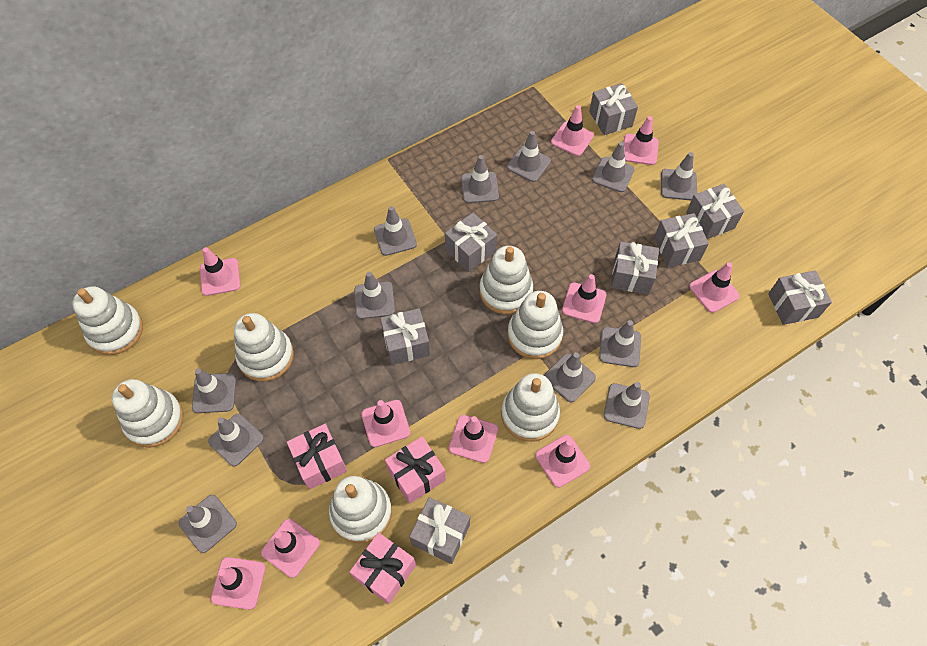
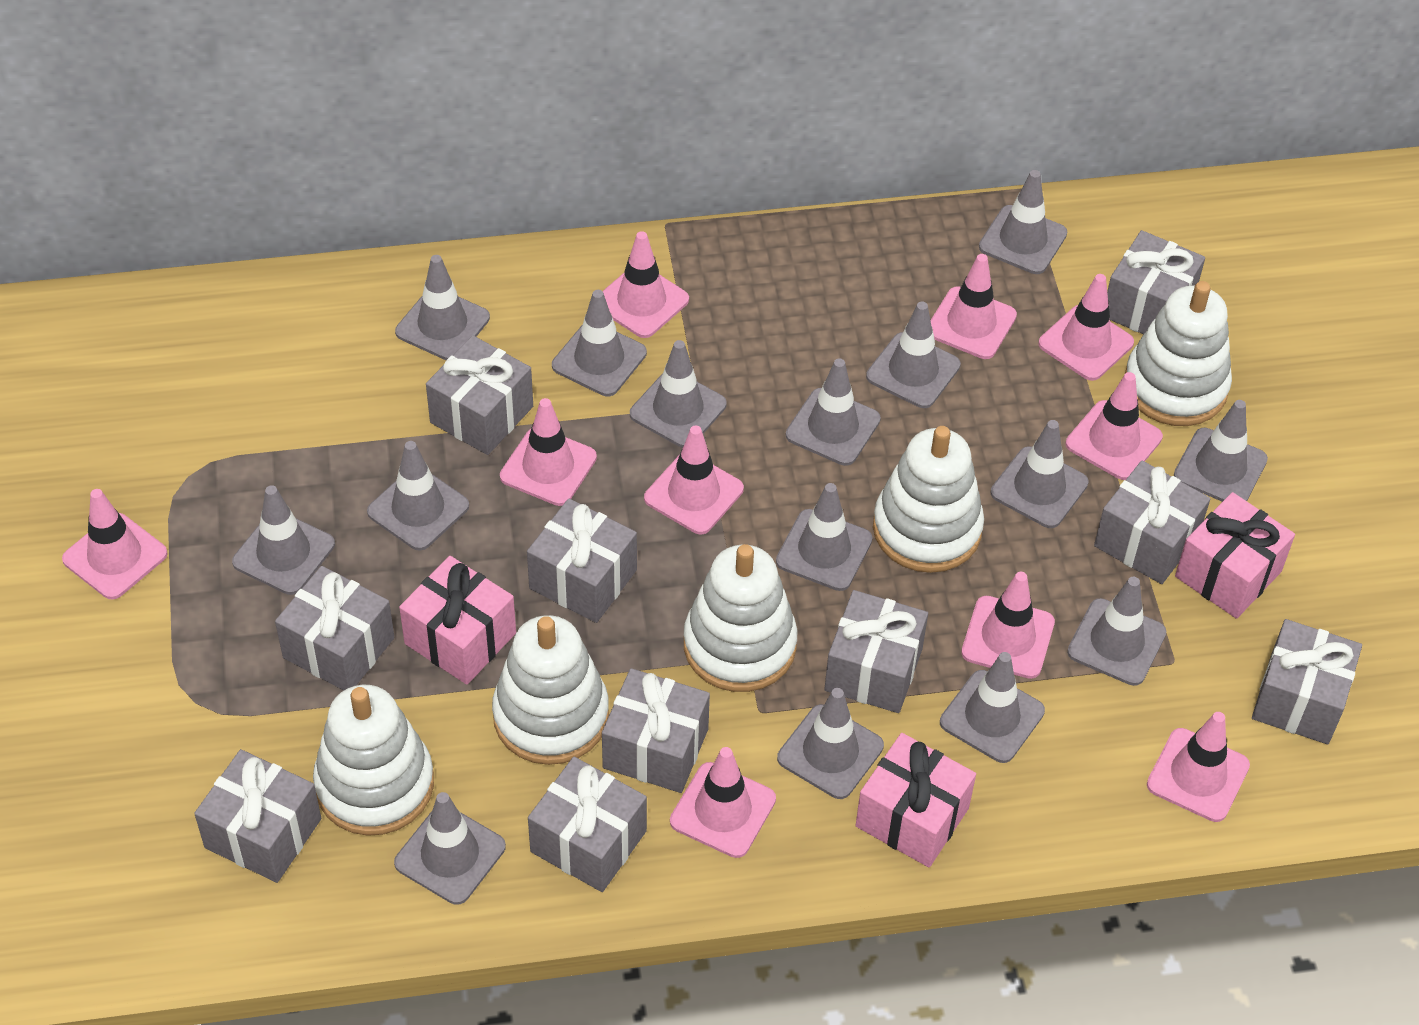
grey gift: [380,308,430,365] [409,497,470,564] [445,212,497,272] [589,83,638,135] [611,241,659,295] [654,213,709,267] [686,184,744,239] [768,271,832,325] = 8 -> [194,749,321,883] [275,566,394,690] [426,335,533,455] [527,498,637,623] [528,757,647,892] [602,668,710,793] [824,590,928,713] [1094,461,1210,584] [1107,230,1205,334] [1252,619,1362,744] = 10
grey traffic cone: [179,495,237,553] [192,368,236,413] [208,414,264,467] [354,272,395,319] [374,206,417,256] [461,155,499,203] [507,131,551,182] [544,352,596,402] [592,142,634,192] [599,320,641,367] [604,382,650,429] [661,152,697,200] = 12 -> [232,485,335,595] [367,441,469,551] [394,792,506,905] [395,255,490,360] [552,290,647,396] [630,340,727,448] [776,483,873,591] [777,688,884,799] [786,358,881,466] [866,302,961,408] [940,652,1045,763] [979,170,1067,274] [991,420,1089,528] [1067,577,1167,686] [1174,400,1268,502] = 15
white stacking toy: [72,286,143,355] [112,379,183,448] [234,313,294,382] [329,476,392,543] [479,246,533,314] [501,373,560,442] [507,291,563,359] = 7 -> [313,685,434,836] [492,615,609,765] [684,544,797,692] [873,426,984,573] [1125,281,1232,426] = 5

